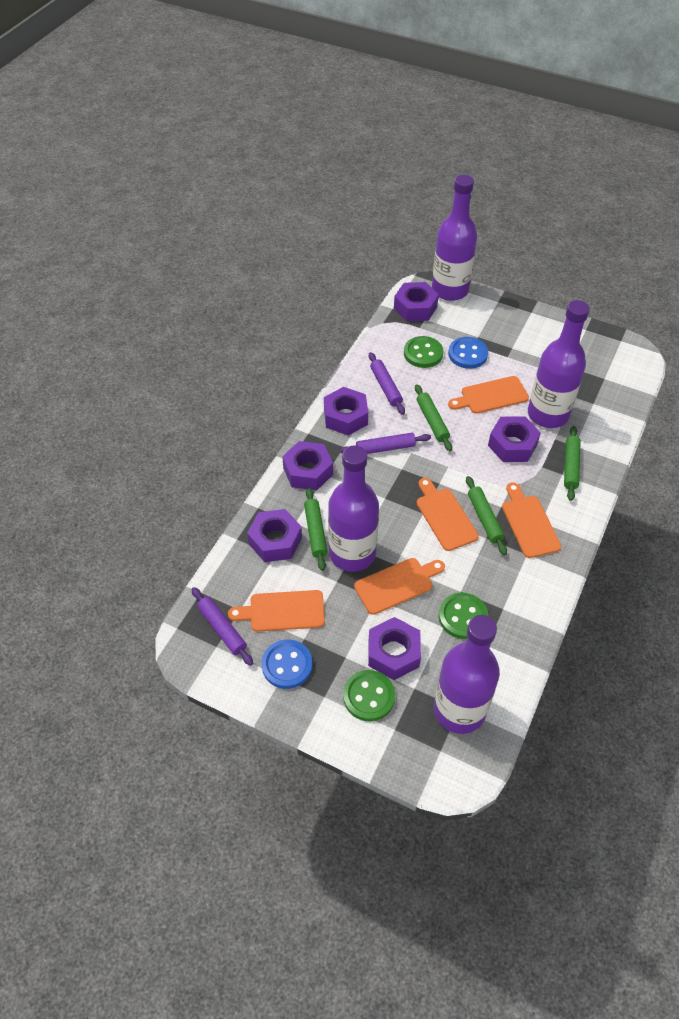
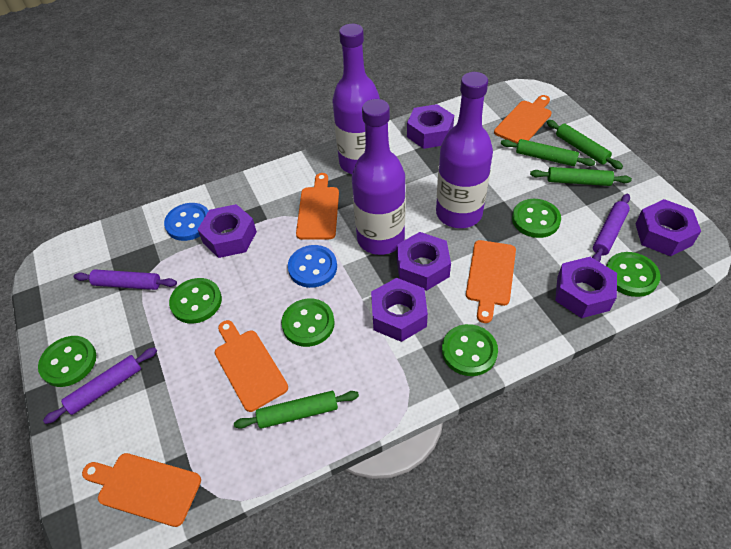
green button: [343,670,395,721] [404,336,443,368] [439,593,488,639] = 3 -> [38,336,96,387] [169,278,222,324] [281,298,335,347] [442,324,498,376] [512,199,561,238] [606,252,661,297] = 6
purple bottle: [328,445,379,572] [432,175,477,301] [434,615,500,734] [528,300,590,428] = 4 -> [332,24,380,174] [352,99,406,255] [436,72,493,228] = 3

